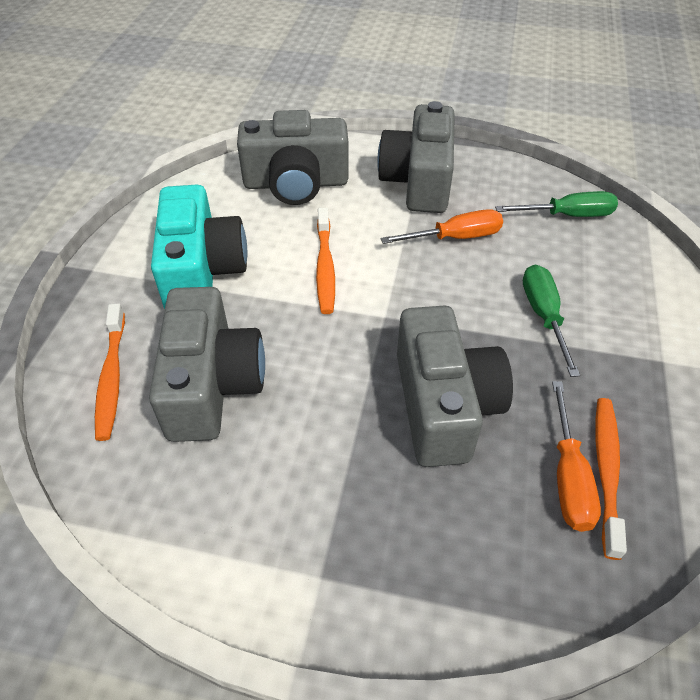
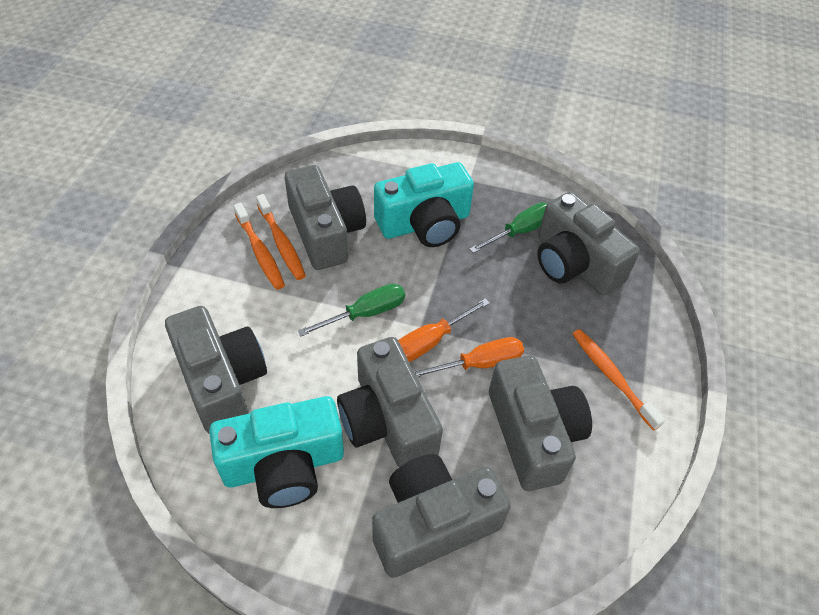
grey camera: [149,287,265,442] [237,110,348,205] [377,101,455,213] [397,306,513,467] = 4 -> [165,306,267,433] [285,165,366,270] [337,337,443,467] [372,454,511,578] [489,355,592,491] [537,192,640,295] = 6
turquoise camera: [151,185,247,309] = 1 -> [209,396,344,508] [374,162,474,247] = 2

